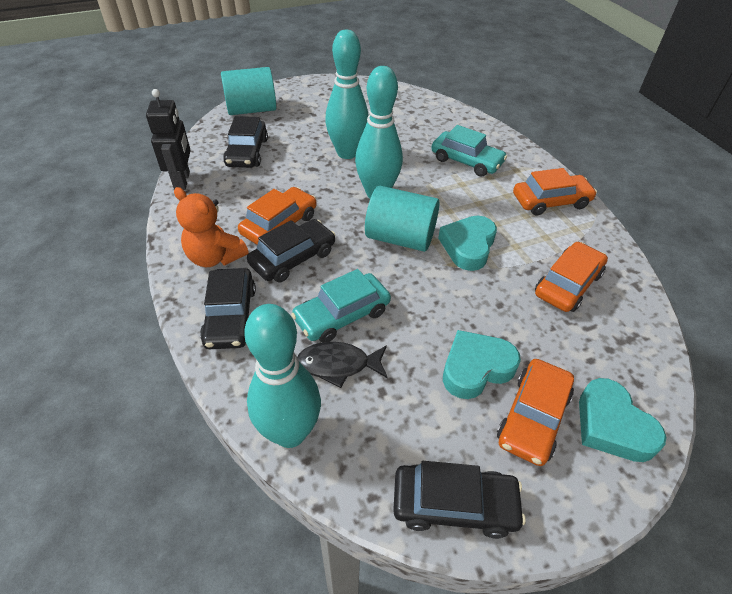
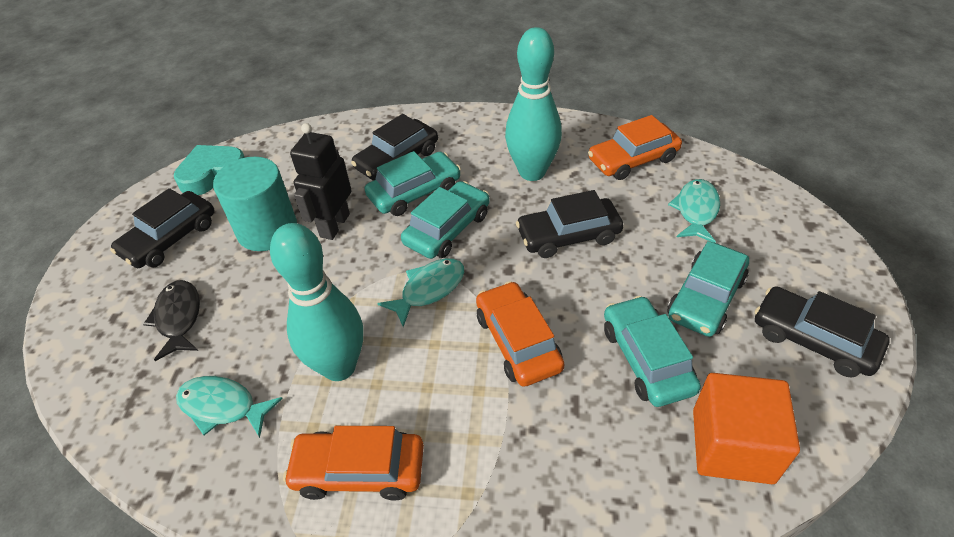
orange car: [238,187,317,245] [497,359,574,466] [513,168,597,215] [535,242,608,312] = 4 -> [283,426,424,501] [476,281,565,387] [588,115,682,180] = 3
orange cube: none = 0 -> [693,373,800,484] = 1
orange teddy bear: [174,187,248,267] = 1 -> none = 0
turquoise bowling pin: [244,304,321,448] [325,30,368,159] [355,66,403,198] = 3 -> [270,223,363,381] [505,27,562,181] = 2
turquoise car: [291,269,391,342] [432,125,507,177] = 2 -> [365,151,461,216] [401,181,490,259] [604,296,701,407] [667,241,749,337] = 4
turquoise cylinder: [221,67,276,115] [365,186,440,252] = 2 -> [213,157,297,251] = 1
turquoise fish: none = 0 -> [176,376,283,438] [377,258,464,327] [668,179,720,243] = 3
turquoise heart: [438,215,497,271] [443,330,521,399] [579,378,666,462] = 3 -> [174,145,245,195] = 1

